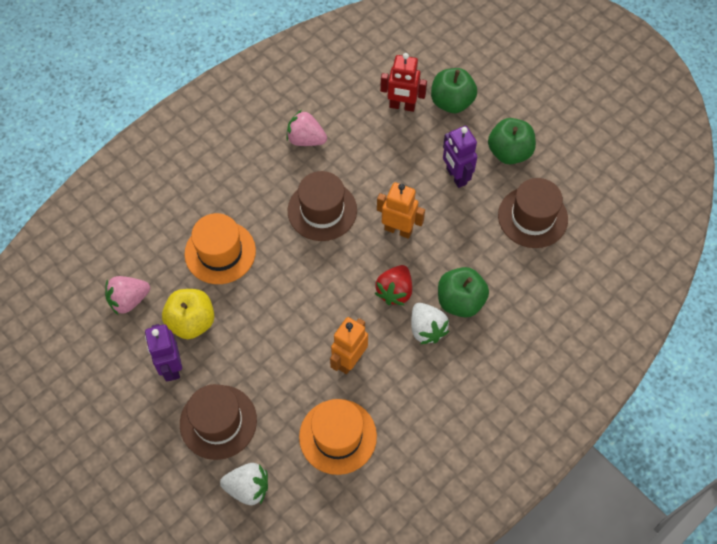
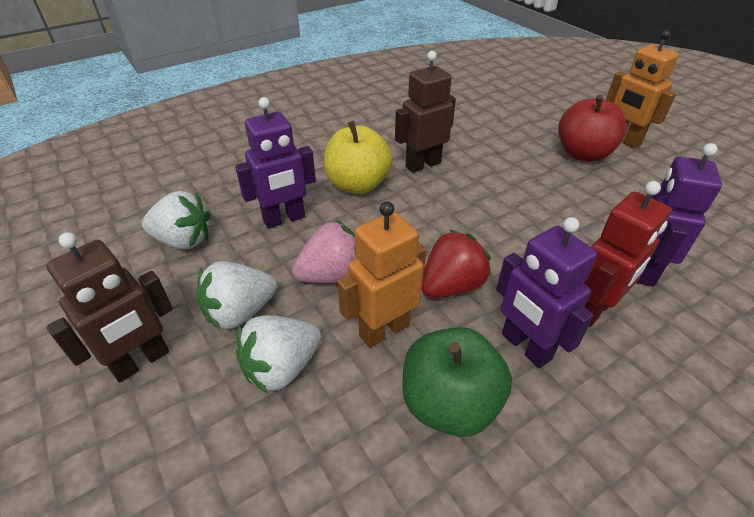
brown hat: [180,384,257,460] [288,171,357,241] [498,178,568,248] = 3 -> none = 0
brown robot: none = 0 -> [46,232,173,383] [395,51,456,173] = 2
green apple: [431,68,477,113] [438,267,489,317] [488,118,536,164] = 3 -> [403,327,512,437] = 1
orange hat: [185,213,256,284] [299,399,377,475] = 2 -> none = 0
pink strawberry: [105,276,150,315] [286,110,327,146] = 2 -> [292,220,357,283] = 1
purple robot: [145,324,182,382] [443,126,477,188] = 2 -> [235,97,316,229] [496,217,597,368] [636,143,722,287] = 3
red apple: none = 0 -> [558,95,627,162] = 1
white strawberry: [220,463,268,505] [411,303,449,344] = 2 -> [142,191,211,249] [197,261,277,330] [236,315,321,394] = 3

